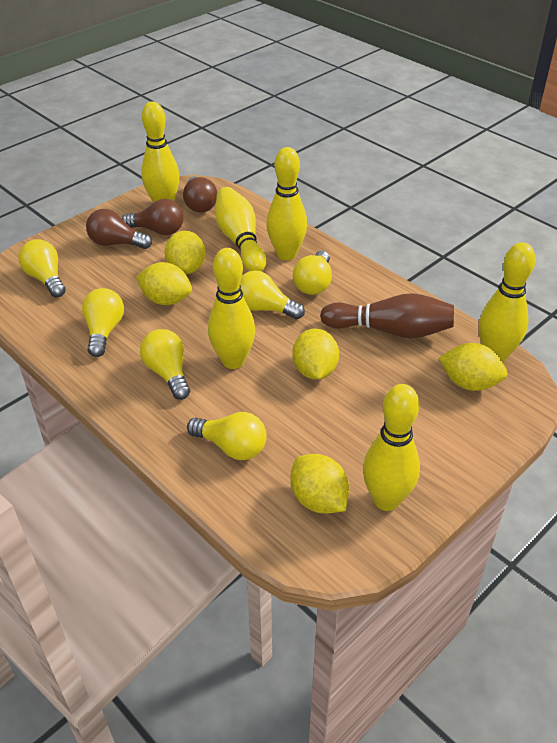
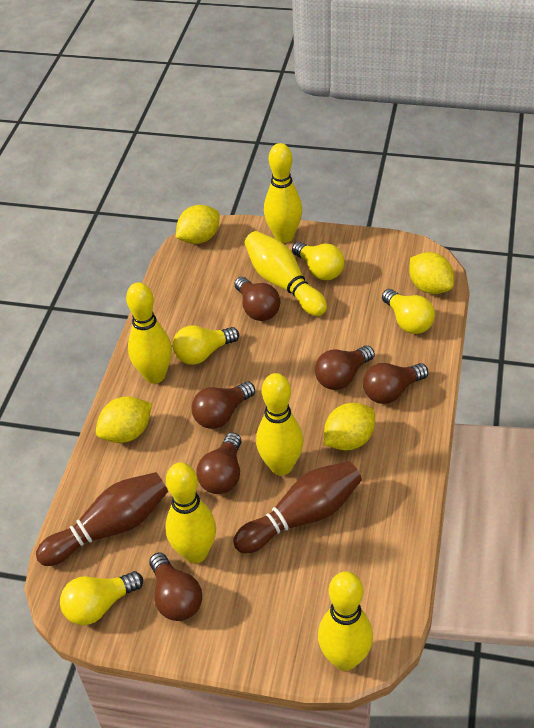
brown bowling pin: [320,293,454,338] = 1 -> [36,472,168,566] [233,461,362,553] = 2
brown light bulb: [86,209,152,249] [122,199,184,235] [183,176,218,212] = 3 -> [149,553,202,621] [192,382,255,429] [196,433,242,494] [235,277,281,321] [315,345,375,390] [363,363,428,404] = 6
yellow lemon: [136,262,192,305] [165,231,206,274] [291,454,349,513] [293,328,339,380] [439,343,507,391] = 5 -> [96,397,152,443] [176,205,220,244] [324,403,375,451] [409,252,454,294] = 4
yellow light bulb: [18,239,66,297] [82,288,124,357] [140,329,190,400] [187,412,267,460] [240,270,305,319] [293,251,332,295] = 6 -> [60,571,143,625] [173,326,239,365] [292,242,345,280] [382,289,435,334] = 4

